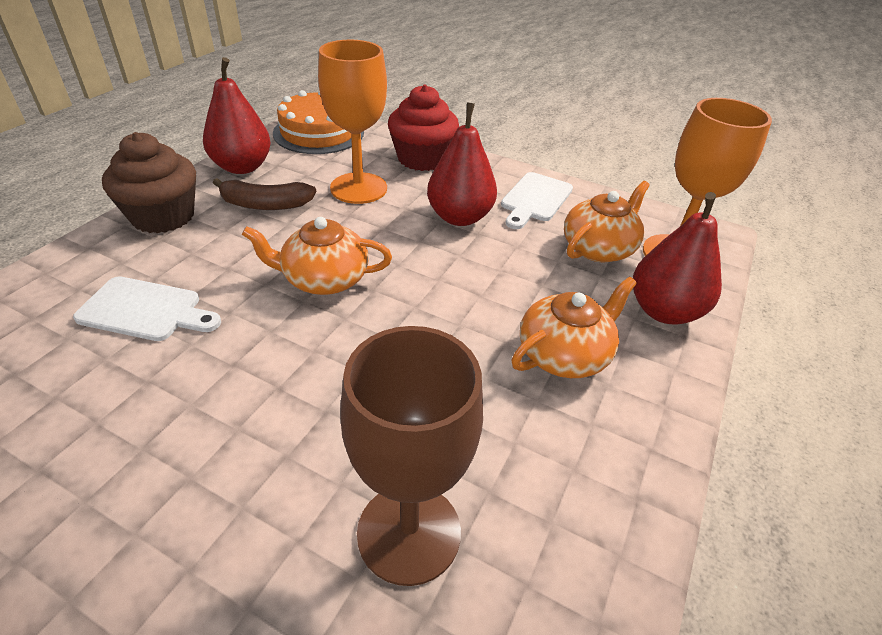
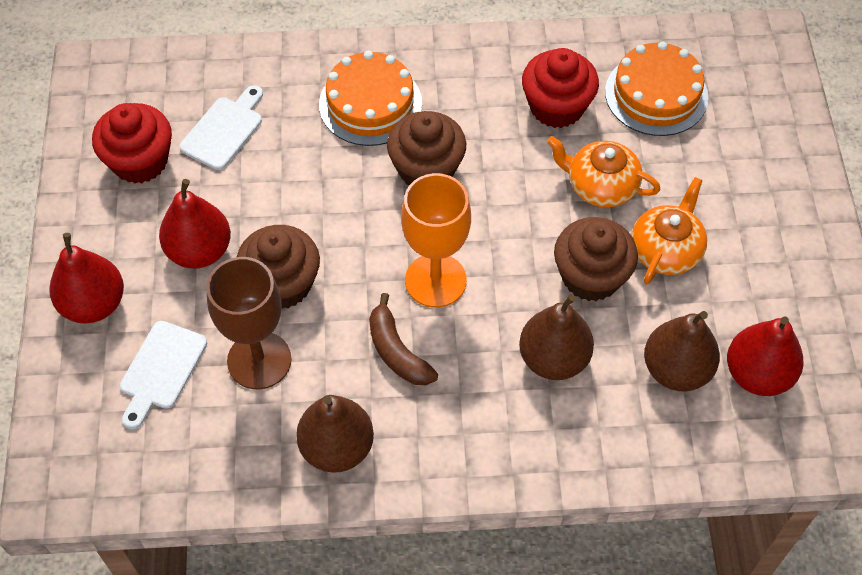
brown cupcake: [102,132,196,233] = 1 -> [237,225,320,309] [387,111,466,185] [554,217,638,301] = 3
brown pear: none = 0 -> [296,395,374,473] [519,294,594,380] [644,311,720,391] = 3
orange cake: [273,90,364,154] = 1 -> [319,51,422,146] [605,41,708,136] = 2
orange goblet: [318,40,387,204] [643,98,772,256] = 2 -> [401,173,471,307] = 1
orange teapot: [242,217,392,295] [511,277,637,378] [564,181,650,262] = 3 -> [547,136,660,207] [632,177,707,284] = 2
red cupcake: [388,84,459,171] = 1 -> [92,103,172,184] [522,48,599,128] = 2

